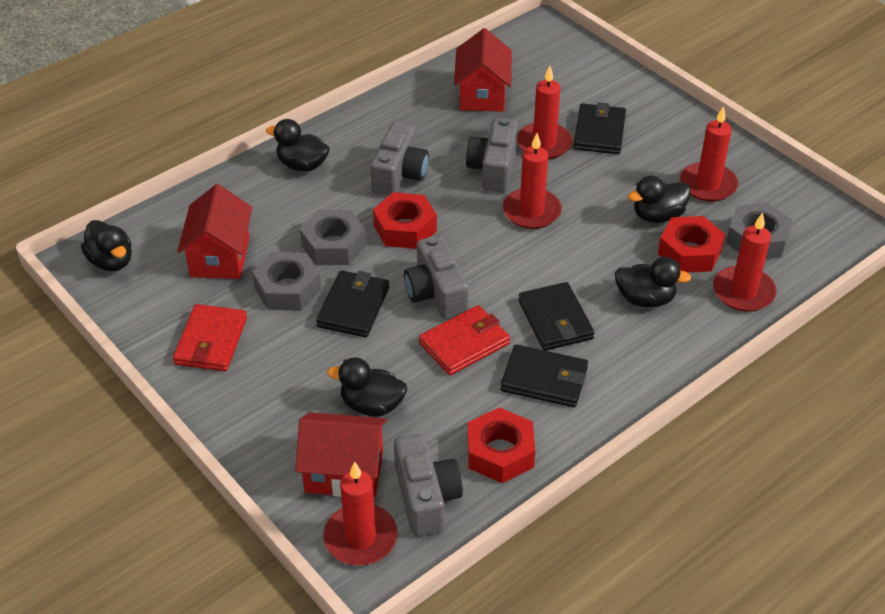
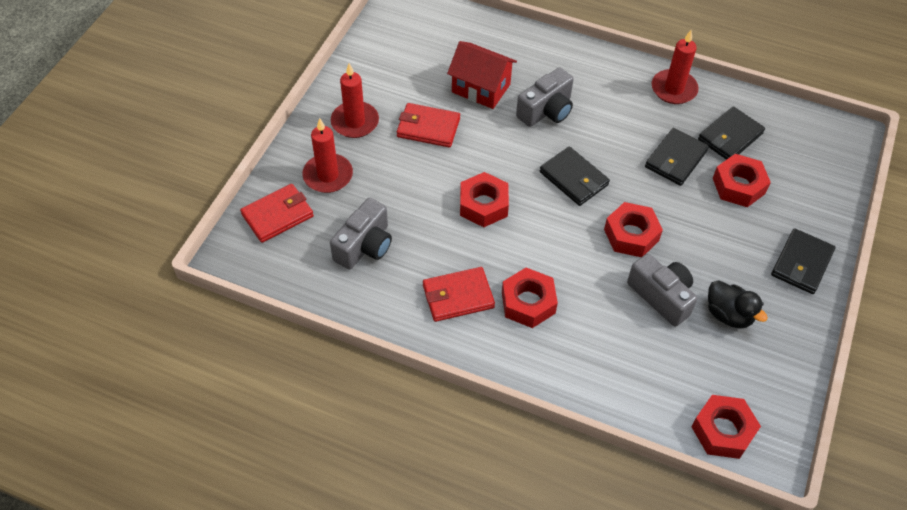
black duck: [81,220,132,271] [266,119,330,172] [327,357,407,417] [615,257,691,308] [628,176,691,223] = 5 -> [708,280,768,329] = 1
grey camera: [370,122,429,196] [394,434,463,537] [404,235,469,320] [466,118,518,193] = 4 -> [330,198,392,270] [516,67,574,127] [627,254,697,327] = 3
grey nut: [252,252,321,311] [300,210,366,265] [726,203,792,259] = 3 -> none = 0
red candle: [323,461,397,566] [503,133,562,229] [517,66,573,159] [680,106,738,202] [713,212,776,312] = 5 -> [302,118,353,193] [331,63,379,138] [652,30,699,104] = 3
red house: [177,184,252,279] [295,412,387,498] [454,28,512,112] = 3 -> [447,41,517,109] = 1
red nut: [373,192,437,249] [467,407,535,483] [658,216,725,273] = 3 -> [460,172,509,227] [502,268,558,328] [604,202,663,257] [691,395,761,459] [713,154,771,207] = 5
red wallet: [173,304,247,371] [419,305,510,375] = 2 -> [240,184,314,243] [397,103,460,148] [423,267,495,322] = 3

